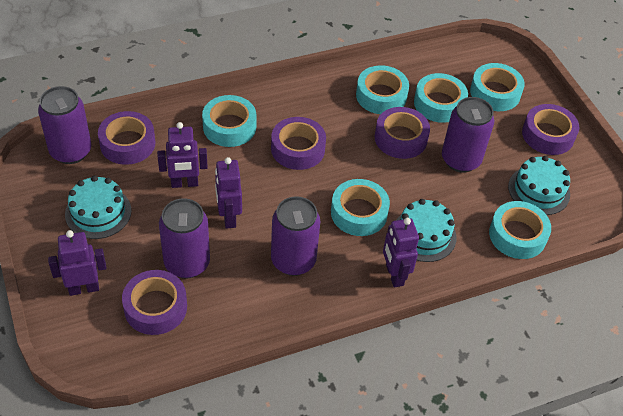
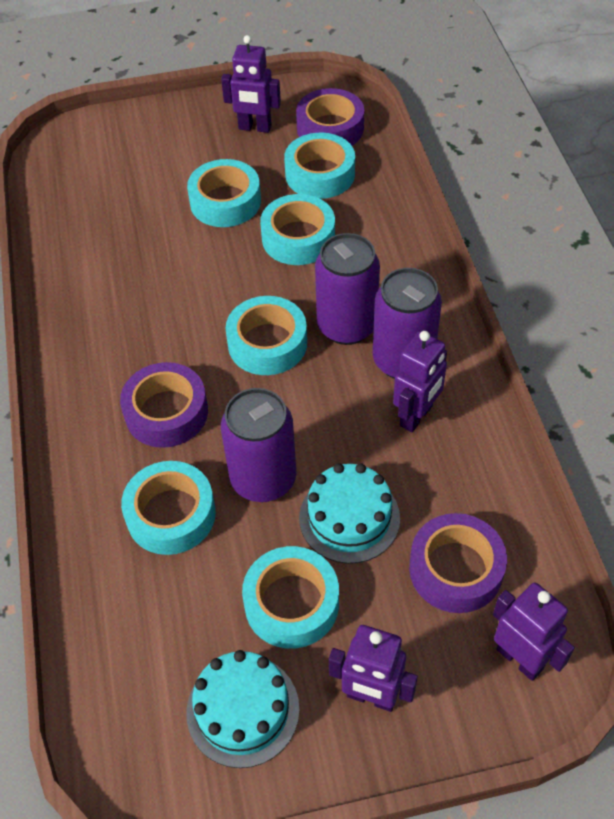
purple can: [38,86,91,164] [159,198,210,279] [271,196,321,276] [442,97,494,173] = 4 -> [221,388,297,502] [315,233,380,345] [373,268,442,379] = 3
purple tape: [98,111,155,165] [122,270,187,335] [271,117,326,170] [375,107,430,159] [522,104,579,155] = 5 -> [120,362,208,448] [296,88,364,145] [409,513,507,613] = 3
turquoise cake: [65,176,131,239] [396,199,456,262] [508,156,570,215] = 3 -> [186,650,300,768] [299,463,400,564] = 2

